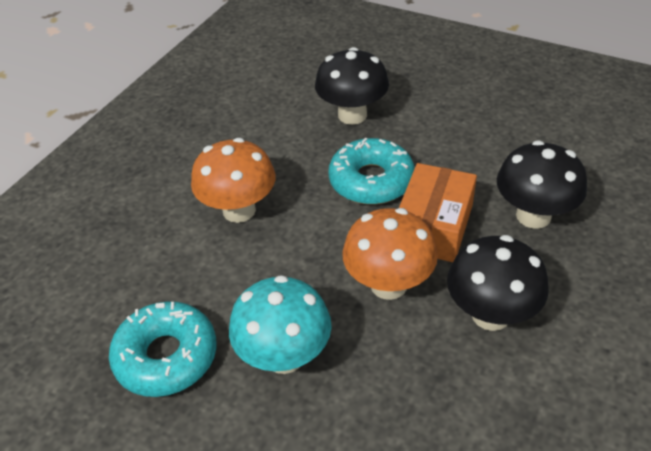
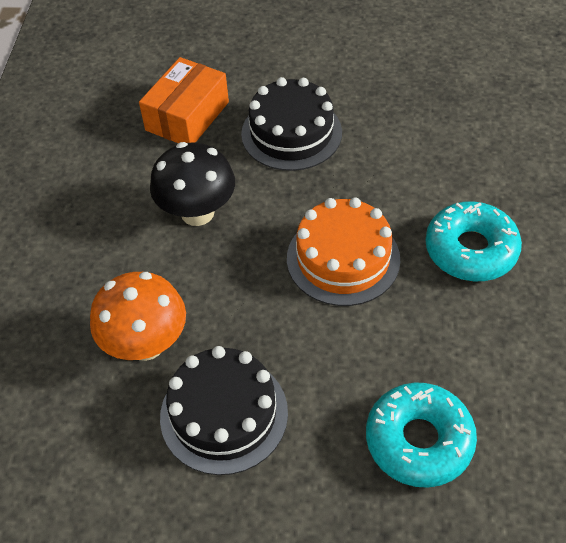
black cake: none = 0 -> [160,346,288,475] [241,77,342,171] = 2
black mushroom: [315,47,389,125] [447,235,549,331] [497,140,587,229] = 3 -> [150,142,235,226] = 1
orange cake: none = 0 -> [287,197,400,306] = 1
orange mushroom: [191,138,276,223] [342,208,438,300] = 2 -> [90,272,186,361] = 1
turquoise mushroom: [229,275,332,374] = 1 -> none = 0

